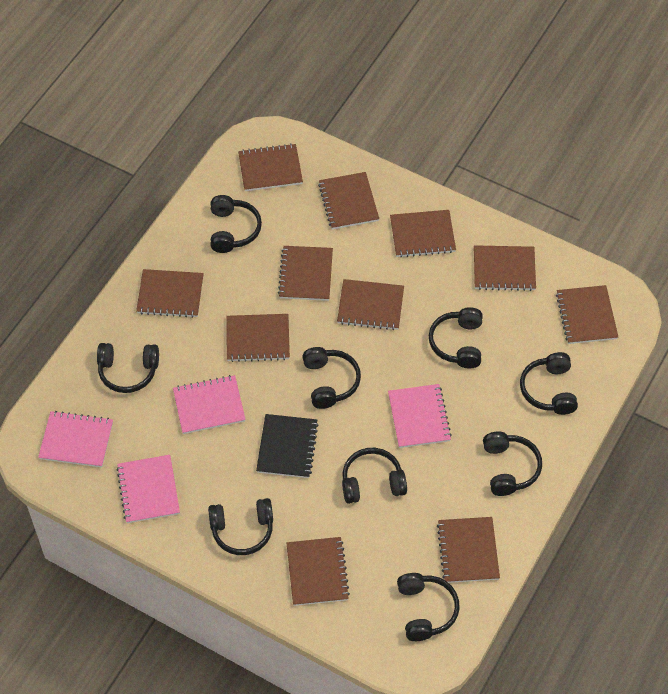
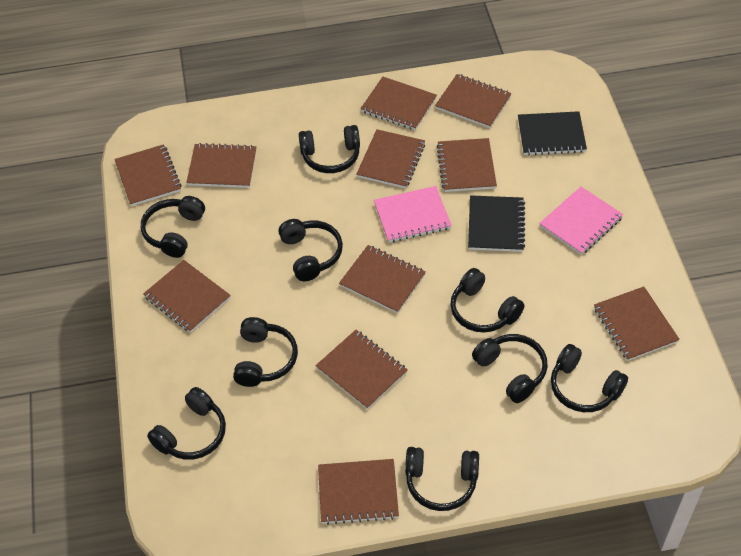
black notebook: [256,414,319,478] = 1 -> [468,195,525,252] [518,111,587,155] = 2
pink notebook: [38,411,113,467] [116,455,180,523] [173,375,246,434] [388,384,452,448] = 4 -> [374,186,452,243] [539,187,623,255] = 2

